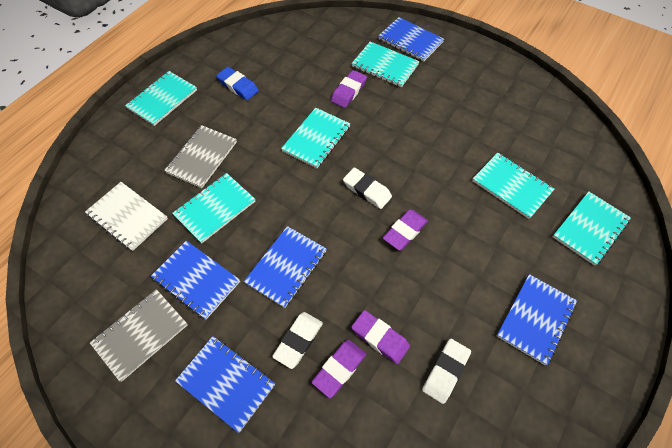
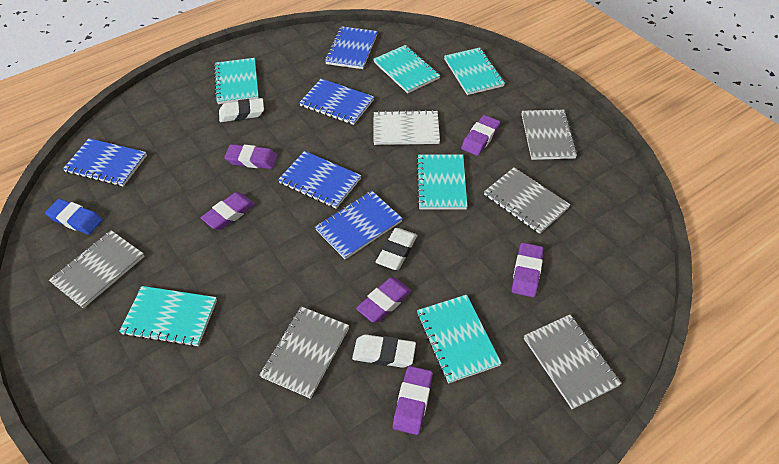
grey notebook: [90,289,187,382] [164,125,237,188] = 2 -> [49,230,145,309] [259,306,349,399] [484,167,571,234] [522,110,578,160] [524,315,622,409] = 5
purple eraser: [312,340,366,398] [331,70,367,108] [351,310,410,364] [383,209,428,250] = 4 -> [201,192,255,230] [224,144,278,169] [356,277,412,322] [393,366,433,435] [461,115,500,156] [512,243,543,297] = 6

